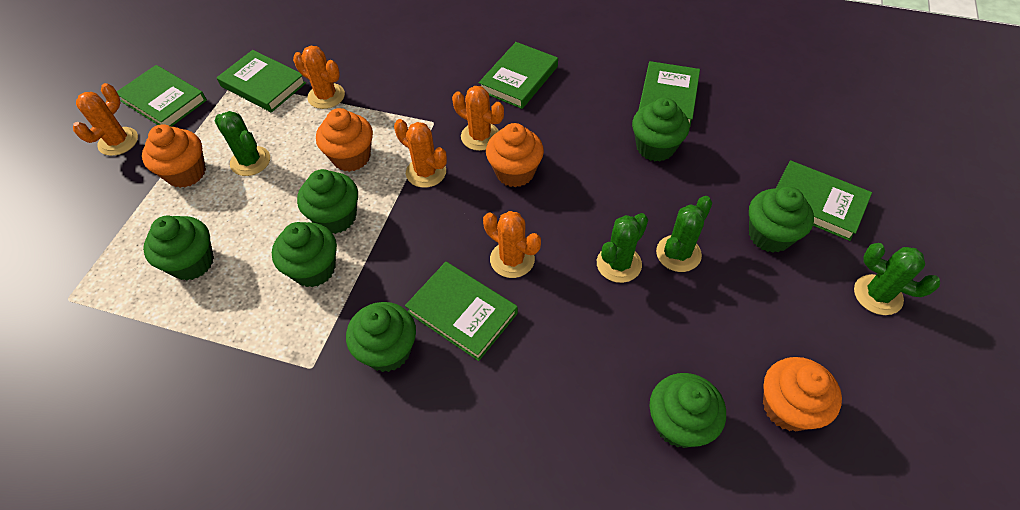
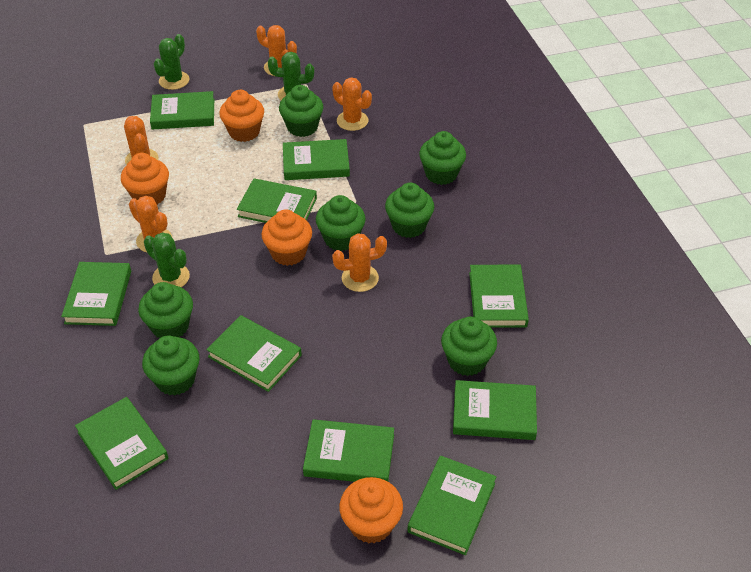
green book: [117,65,207,127] [217,50,306,113] [405,262,518,361] [479,42,558,109] [639,61,700,128] [776,160,872,241] = 6 -> [61,262,131,326] [75,397,168,490] [150,91,214,129] [206,315,302,392] [237,178,317,223] [283,139,350,180] [303,419,394,482] [407,456,496,555] [453,380,537,440] [469,265,529,328] = 10
green cactus: [215,111,270,176] [597,213,648,283] [656,196,712,272] [854,243,940,315] = 4 -> [144,232,190,287] [154,34,189,90] [268,52,314,100] = 3

